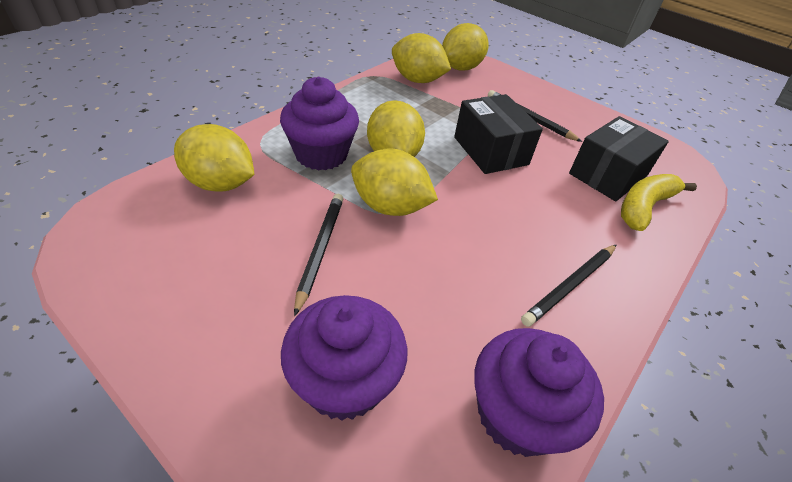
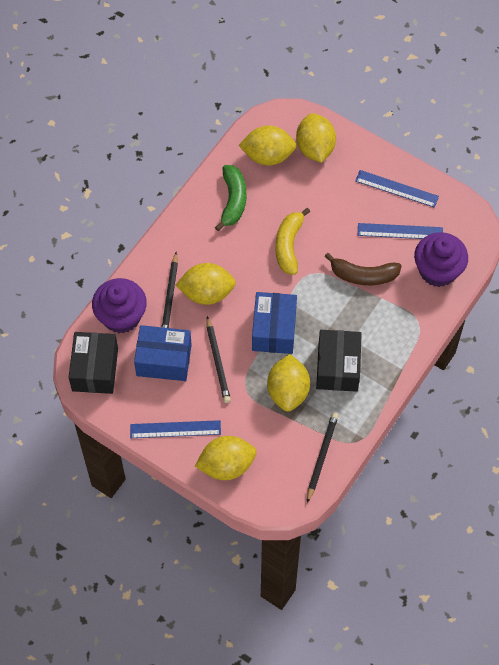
blue box: none = 0 -> [134,325,192,381] [252,292,297,354] = 2
blue ruler: none = 0 -> [130,420,221,438] [355,170,439,208] [358,223,443,239] = 3
brown banana: none = 0 -> [324,253,402,285] = 1
green banana: none = 0 -> [215,165,246,231] = 1
purple cupcake: [280,77,359,170] [281,295,407,421] [474,328,604,457] = 3 -> [92,278,147,333] [414,232,468,287] = 2

